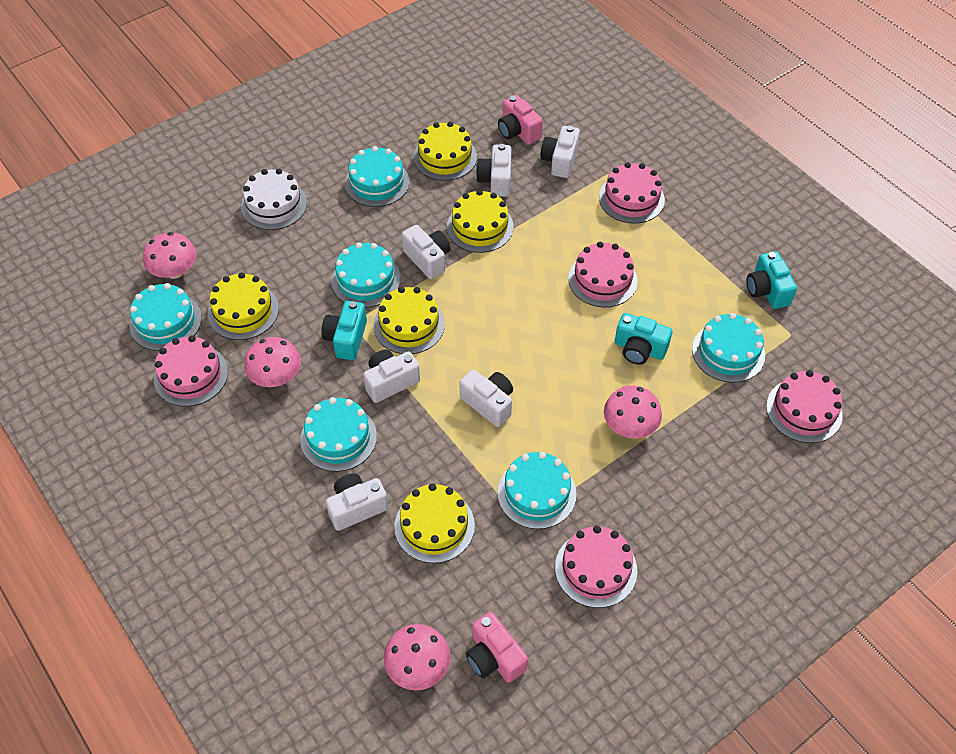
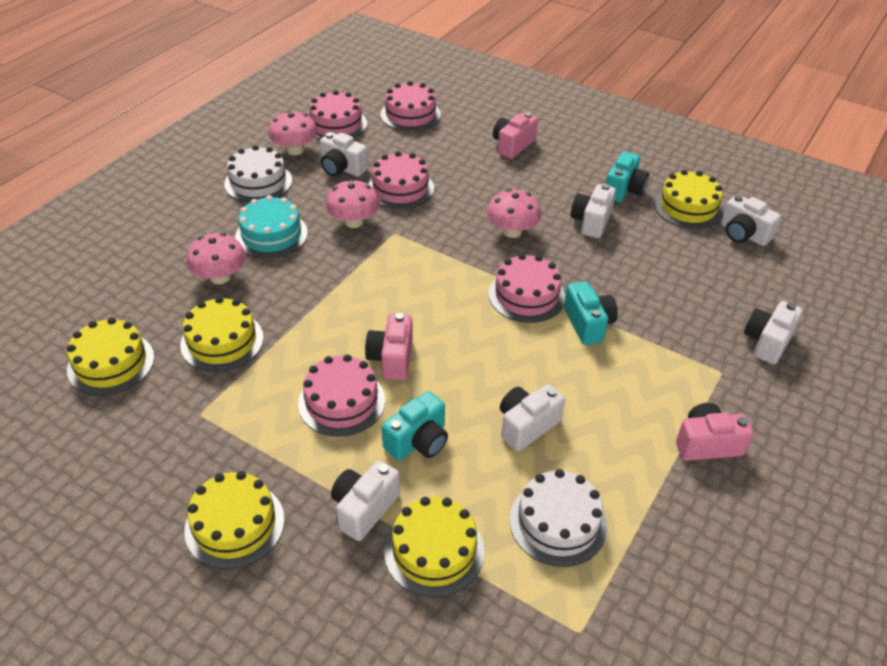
pink camera: [466,612,528,683] [498,95,543,145] = 2 -> [365,313,413,380] [493,112,538,159] [676,403,753,461] = 3
turquoise cake: [130,283,202,351] [300,397,377,472] [331,242,401,308] [345,146,409,207] [498,452,576,529] [692,313,765,383] = 6 -> [235,195,308,259] = 1
white cake: [241,169,307,230] = 1 -> [224,145,292,202] [510,469,607,567] = 2

